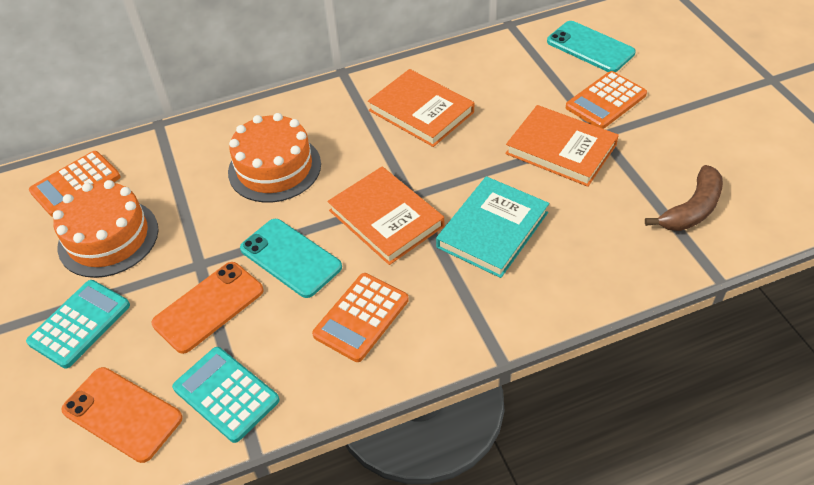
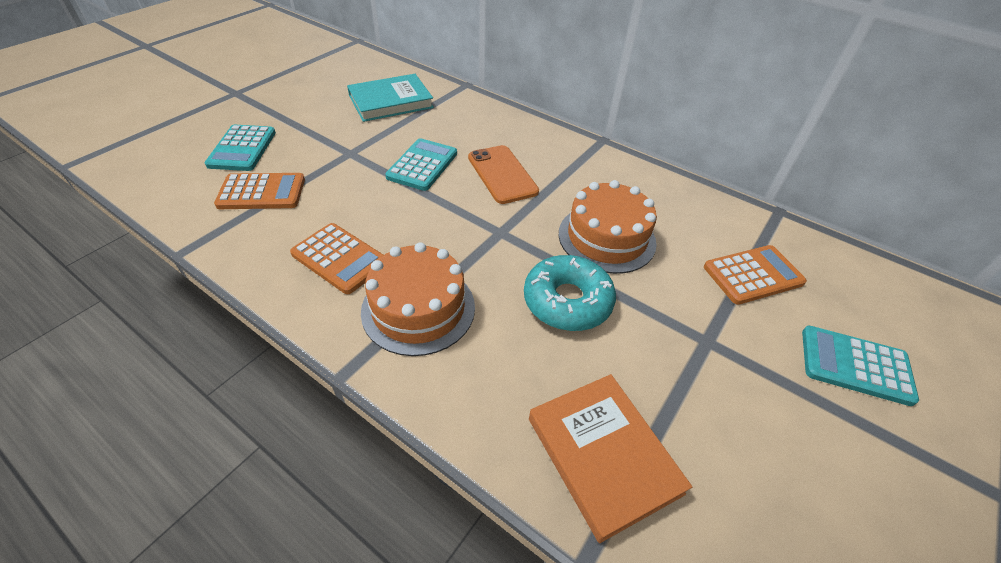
brown banana: [645,165,723,231] = 1 -> none = 0
orange book: [327,167,444,265] [368,69,474,147] [505,105,619,187] = 3 -> [529,374,692,543] = 1
orange phone: [61,367,183,463] [152,262,264,354] = 2 -> [468,145,539,204] = 1
turquoise calculator: [26,280,130,368] [172,347,279,443] = 2 -> [205,125,276,171] [385,138,457,191] [802,326,919,406] = 3
turquoise donut: none = 0 -> [524,255,616,331] = 1
turquoise phone: [240,219,342,298] [547,21,636,72] = 2 -> none = 0

